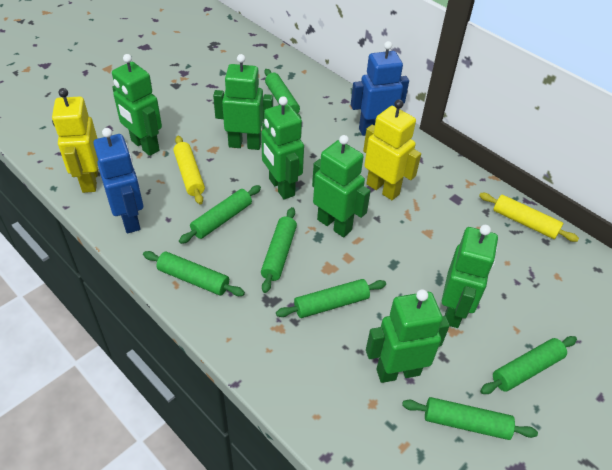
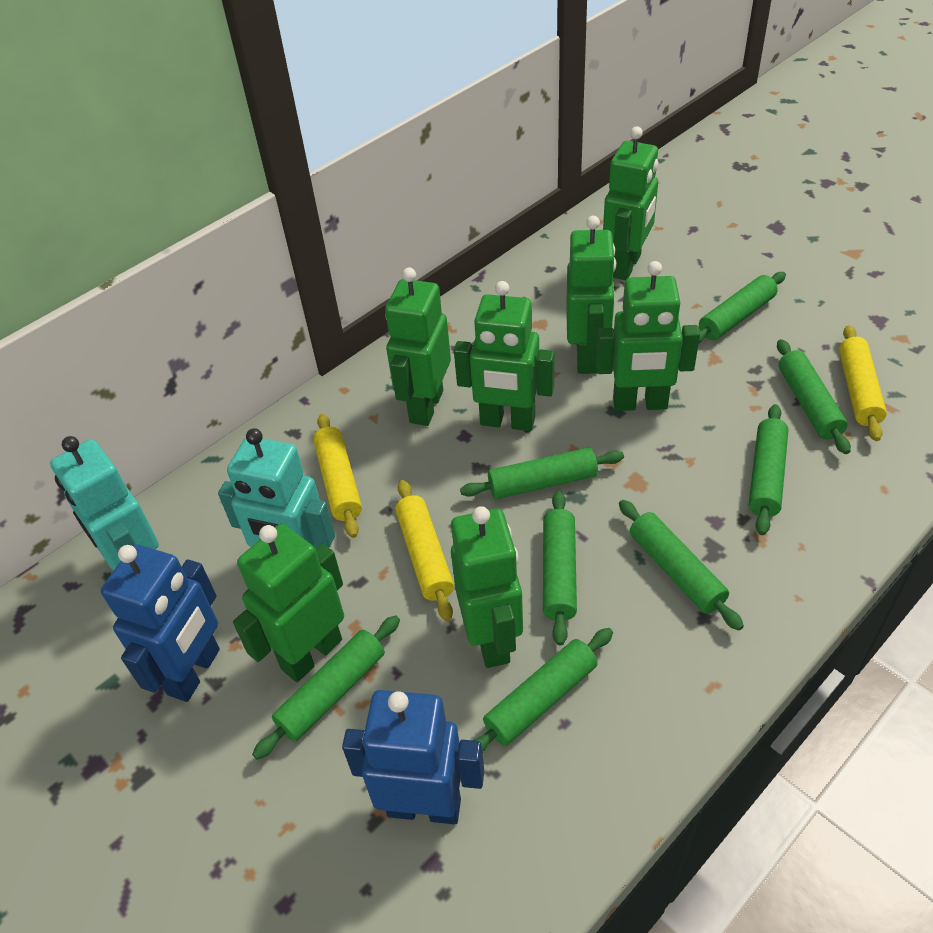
green robot: [112,54,162,156] [213,54,273,150] [261,96,304,200] [312,135,371,237] [366,289,450,383] [442,225,498,328] = 6 -> [233,524,344,682] [385,268,451,426] [451,506,523,668] [454,281,555,431] [566,216,616,374] [596,261,700,411] [603,126,659,280] = 7
green rolling pin: [143,251,245,296] [179,185,261,244] [261,207,297,293] [264,69,301,118] [276,279,386,318] [402,397,538,440] [480,336,577,394] = 7 -> [252,615,400,760] [460,447,624,499] [473,628,613,753] [543,491,577,645] [619,500,744,631] [699,272,786,343] [749,404,789,535] [777,339,851,454] = 8
turquoise robot: none = 0 -> [50,436,159,570] [218,428,335,549] = 2
yellow robot: [52,88,98,193] [363,99,421,200] = 2 -> none = 0
yellow rolling pin: [173,136,205,204] [479,193,579,242] = 2 -> [313,414,362,538] [395,480,454,621] [839,325,887,441] = 3

